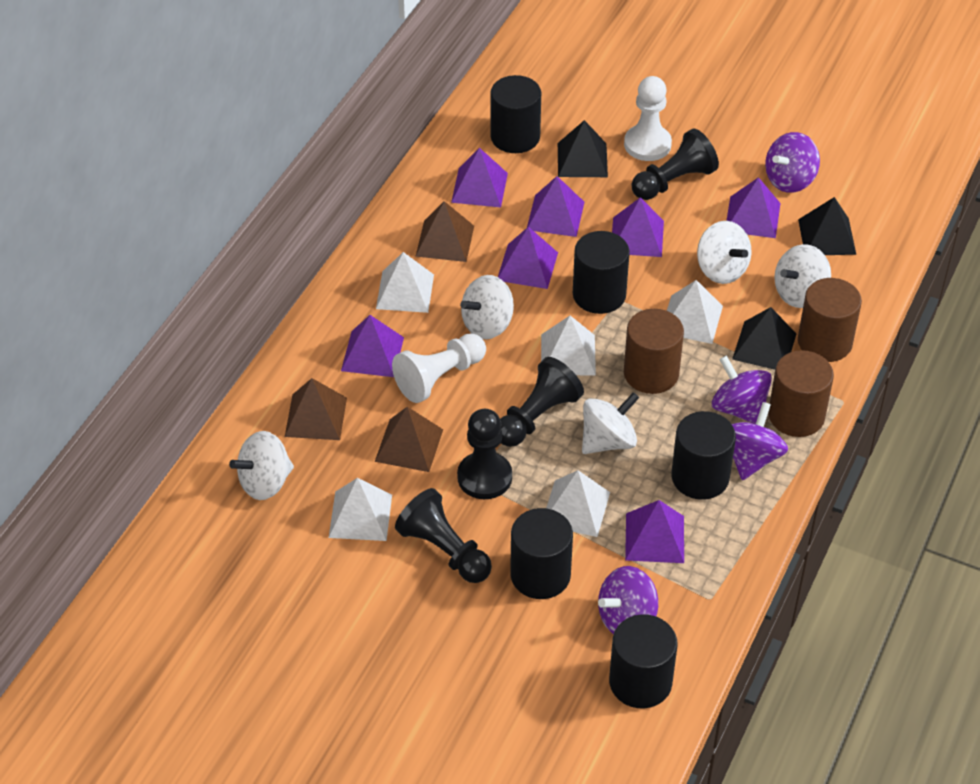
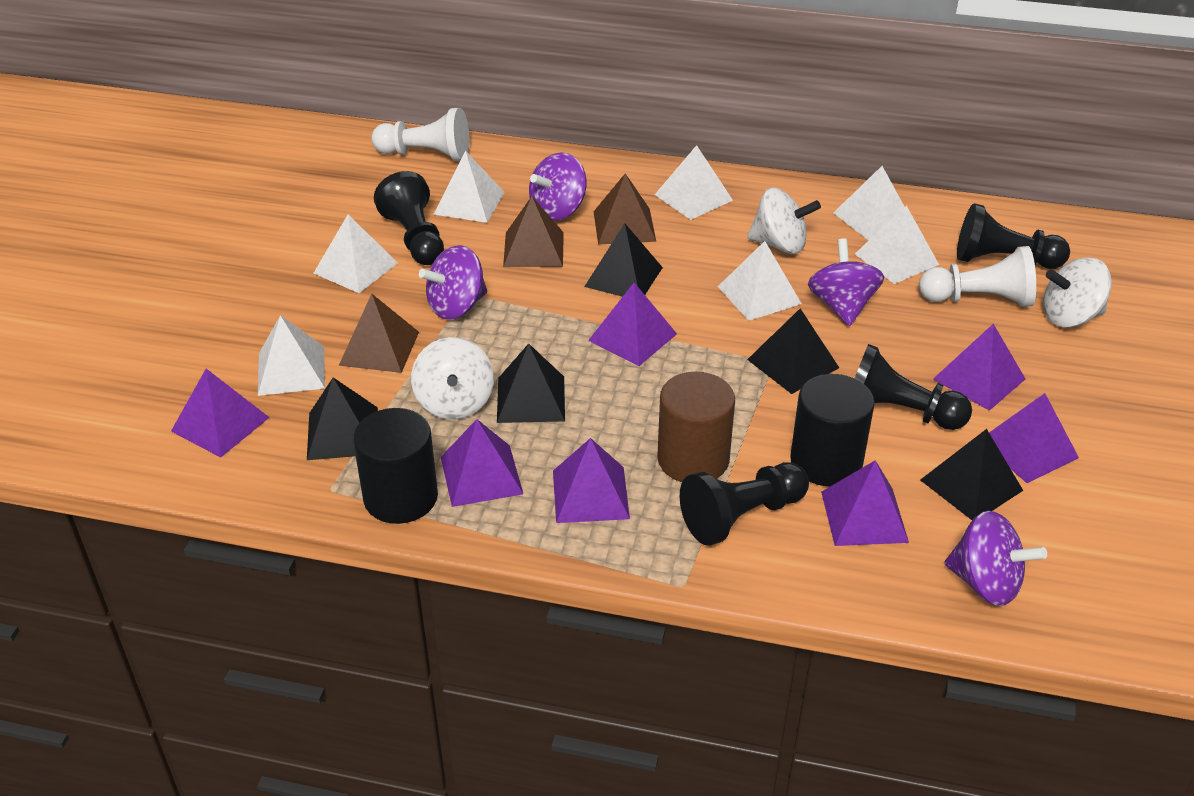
black cylinder: [490,75,541,153] [510,508,573,599] [573,231,630,314] [609,614,677,708] [671,411,736,500] = 5 -> [353,408,438,524] [790,374,875,486] = 2
black pyramid: [558,120,608,177] [732,307,796,370] [798,197,856,255] = 3 -> [307,377,378,460] [497,344,565,423] [584,223,663,297] [747,309,839,394] [920,429,1023,520] = 5
brown cylinder: [624,309,684,394] [768,350,834,437] [798,278,862,362] = 3 -> [657,372,735,482] = 1
white pyramid: [329,478,392,541] [376,252,434,313] [541,316,596,376] [546,470,610,537] [667,280,723,344] = 5 -> [258,315,325,396] [314,215,398,293] [433,151,504,223] [655,145,733,220] [718,241,802,321] [833,166,905,241] [855,206,939,284] = 7
white spinning top: [229,431,294,500] [460,275,514,340] [582,392,639,454] [697,221,752,284] [774,244,831,308] = 5 -> [411,337,494,419] [747,188,821,254] [1043,258,1112,327] = 3

